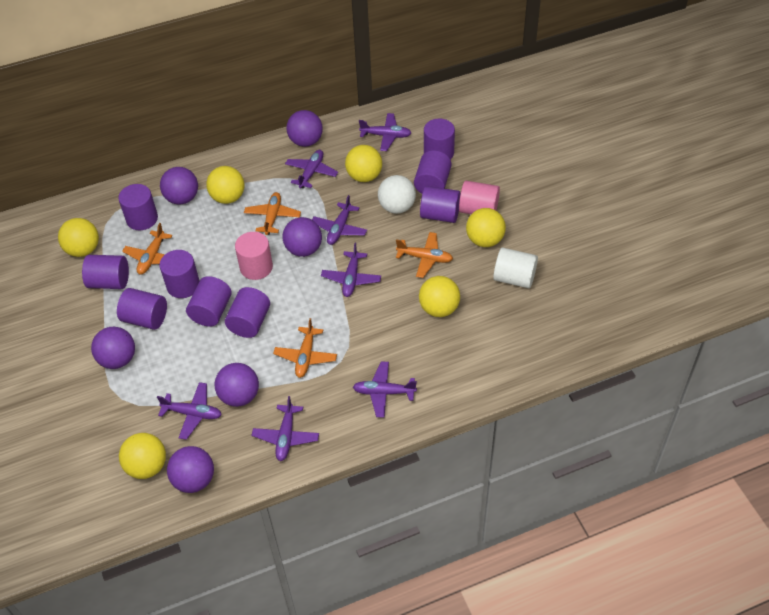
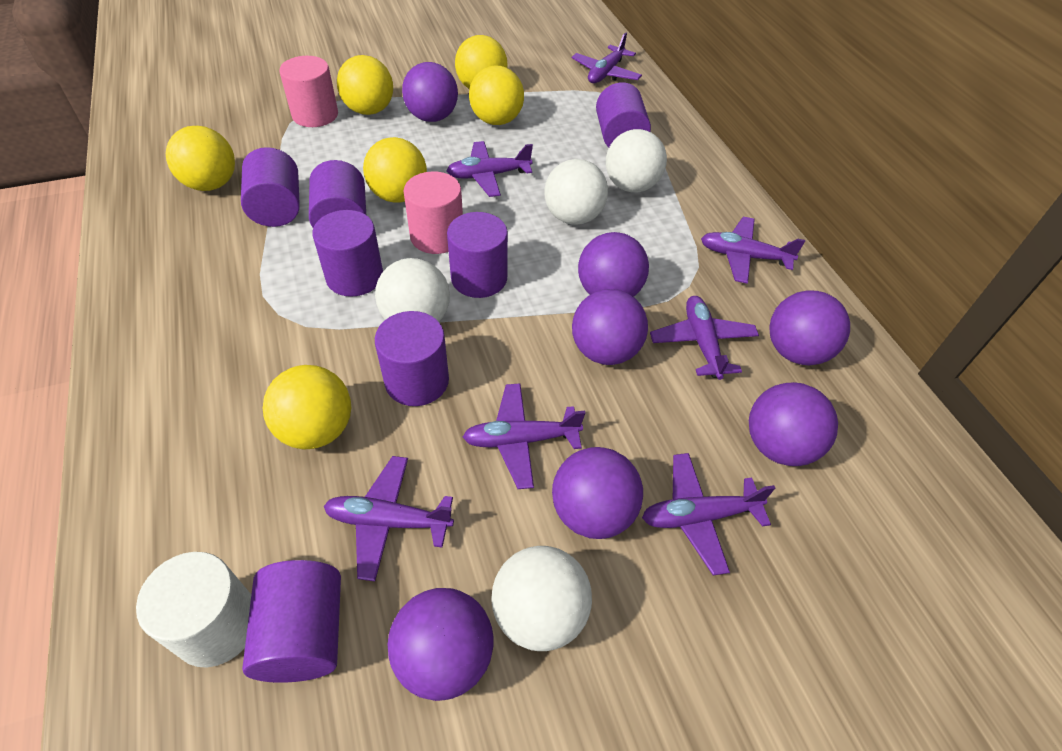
orange plane: [122,223,172,275] [244,192,301,235] [273,318,337,378] [396,232,453,278] = 4 -> none = 0
purple ball: [91,327,135,369] [160,167,198,205] [167,446,214,493] [215,363,259,407] [283,217,322,257] [286,110,323,147] = 6 -> [388,588,494,701] [402,62,458,122] [552,447,643,539] [572,289,648,365] [578,232,649,297] [749,382,838,466] [769,291,850,365] = 7
purple cylinder: [82,255,129,289] [117,288,167,330] [118,184,158,230] [159,250,200,298] [186,276,232,327] [225,287,270,338] [414,150,451,194] [420,186,461,223] [424,118,455,160] = 9 -> [241,147,300,227] [242,560,341,683] [309,160,366,228] [312,210,383,297] [375,311,449,406] [447,212,508,298] [596,82,651,147] = 7
white ball: [378,175,416,214] = 1 -> [375,258,450,322] [491,546,592,651] [544,159,608,225] [606,129,667,192] = 4

